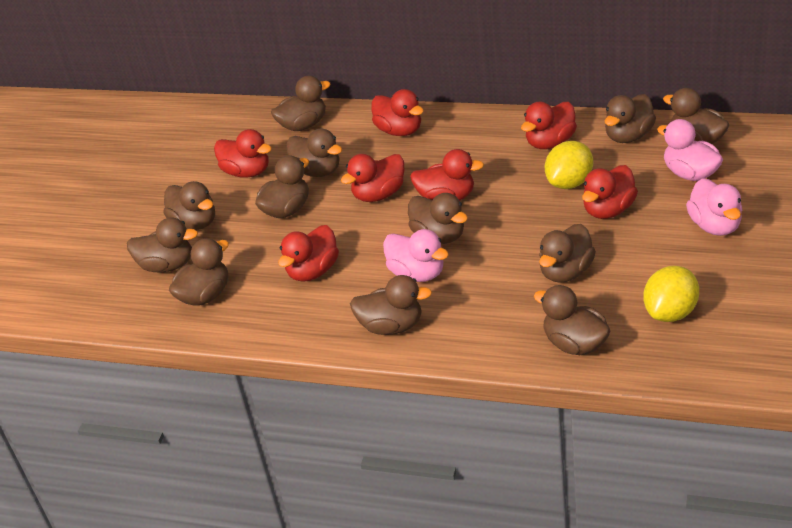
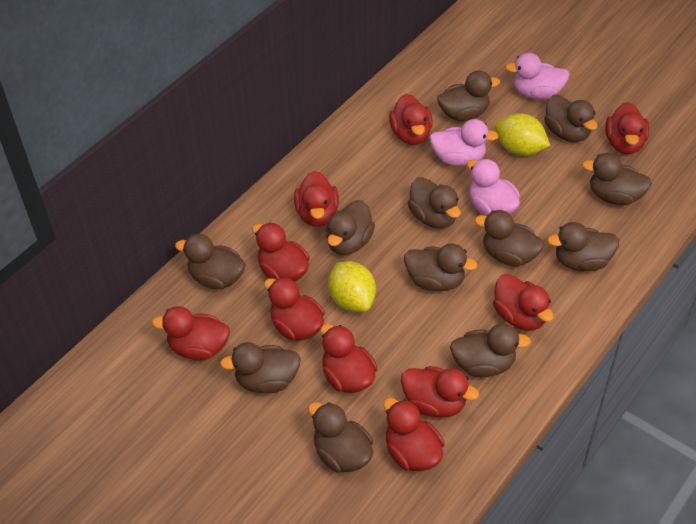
red duck: [214,129,272,178] [278,225,339,282] [341,154,404,202] [371,89,424,136] [410,149,484,201] [521,102,577,149] [582,165,638,219] = 7 -> [152,306,230,360] [252,222,310,282] [264,277,324,340] [294,171,339,227] [320,324,377,393] [383,398,445,471] [389,94,433,145] [401,366,479,418] [493,274,554,331] [605,102,649,154] = 10

